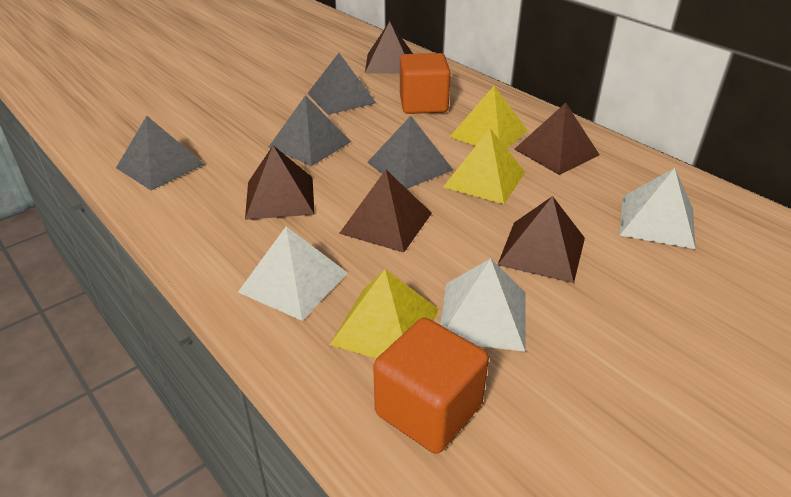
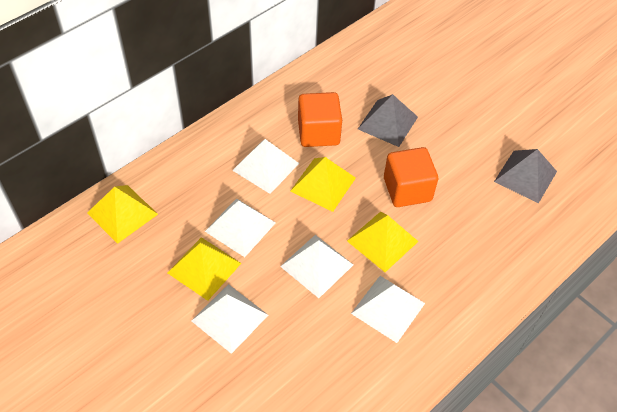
brown pyramid: [245,145,315,220] [339,170,432,253] [365,21,413,74] [498,196,585,283] [514,103,600,175] = 5 -> none = 0
grey pyramid: [116,116,204,190] [269,95,352,166] [307,53,376,115] [367,116,453,189] = 4 -> [358,94,418,147] [494,149,557,204] = 2
white pyramid: [238,226,348,321] [440,258,526,352] [620,168,696,249] = 3 -> [191,284,268,354] [205,198,276,257] [232,139,299,194] [280,235,353,298] [351,276,425,343] = 5
yellow pyramid: [330,269,439,359] [443,129,525,204] [450,86,528,149] = 3 -> [87,185,158,244] [167,237,241,301] [290,157,356,212] [347,212,419,272] = 4

